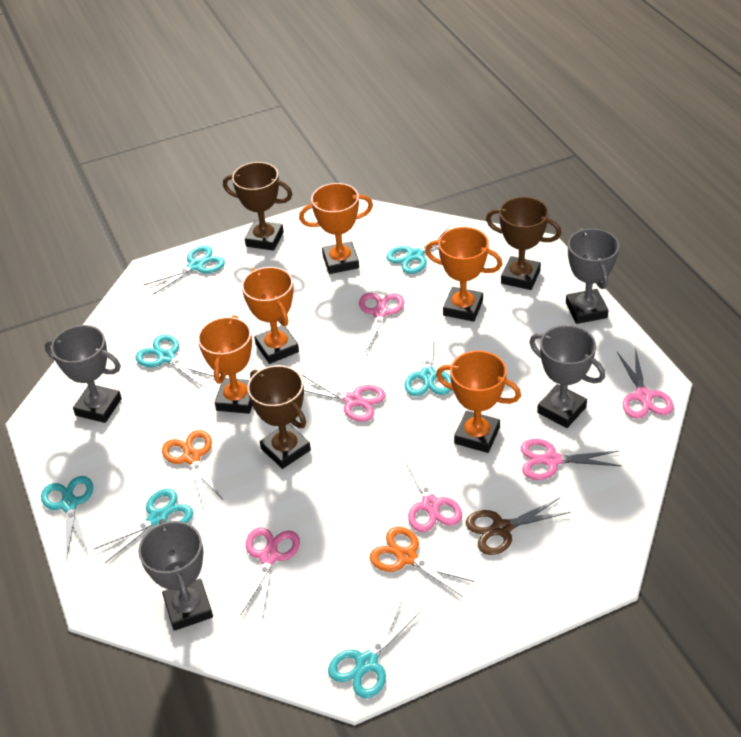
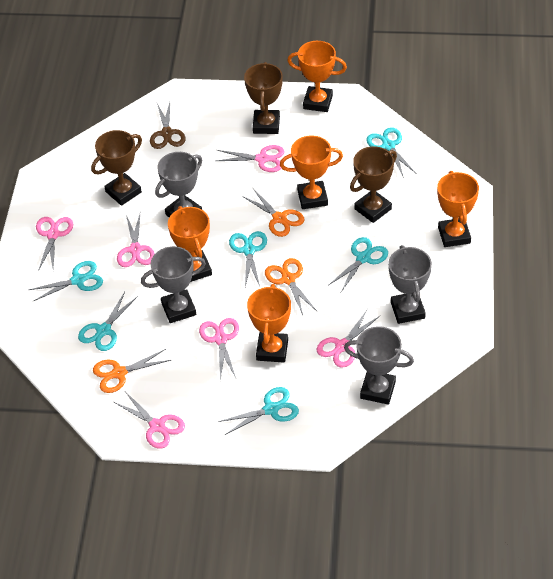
orange scissors: [162,430,223,507] [370,527,474,597] = 2 -> [93,349,171,393] [242,188,304,237] [265,258,318,315] = 3
turquoise scissors: [41,476,93,556] [93,489,193,563] [135,335,214,387] [144,246,225,294] [328,601,420,698] [386,226,450,274] [404,332,452,396] = 7 -> [29,261,103,302] [78,292,138,351] [218,387,299,435] [229,231,267,287] [329,237,388,292] [366,127,417,178] = 6

